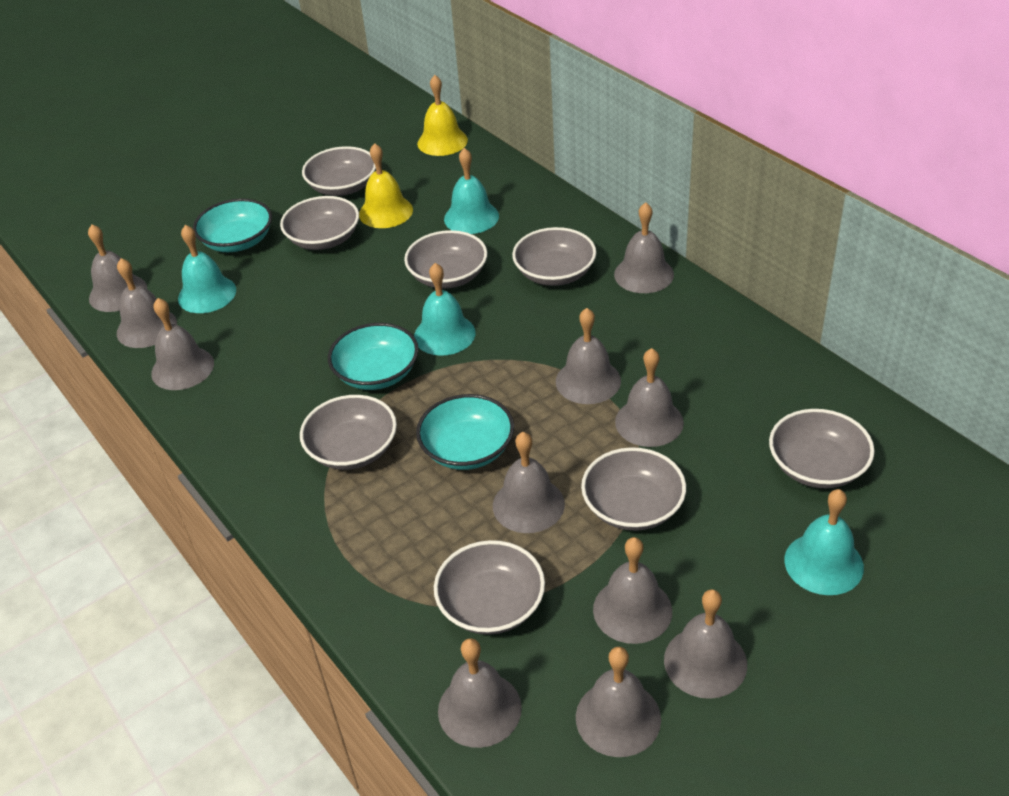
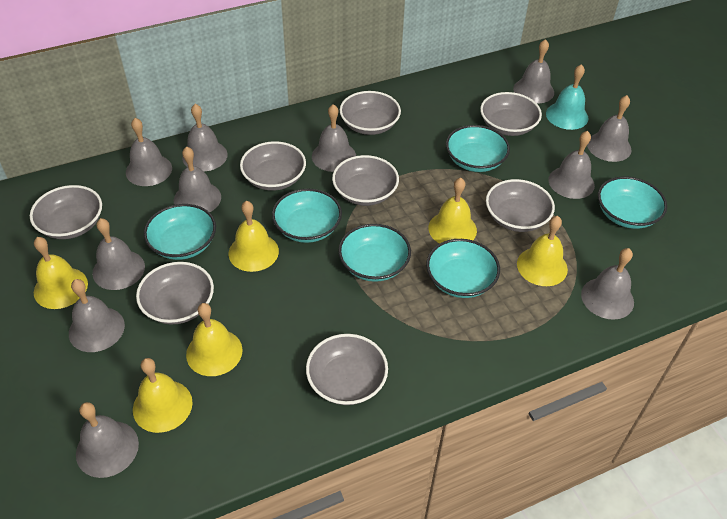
turquoise bell: [178,225,236,313] [414,263,475,356] [444,148,499,234] [784,489,864,595] = 4 -> [546,64,588,130] = 1
turquoise bowl: [193,198,272,252] [328,323,418,390] [416,394,514,470] = 3 -> [144,204,216,260] [272,189,342,243] [338,224,411,282] [426,239,500,298] [446,125,510,172] [598,176,667,229] = 6
yellow bell: [359,143,413,228] [417,75,468,156] = 2 -> [34,237,88,309] [133,358,193,433] [186,303,243,376] [228,201,279,272] [428,178,477,244] [517,216,568,286] = 6

